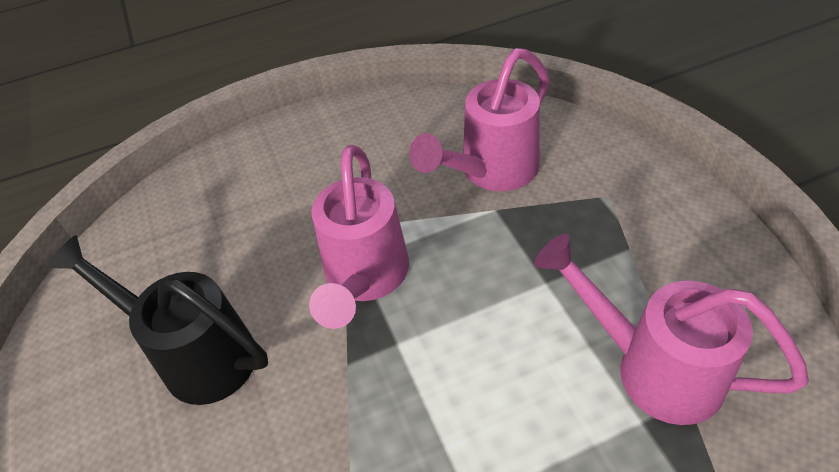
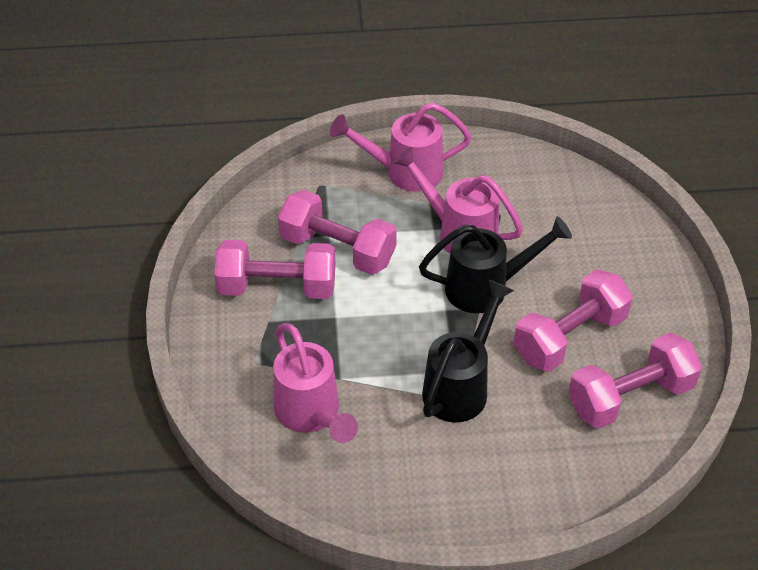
black watering can: [45,235,268,405] = 1 -> [419,216,572,313] [422,280,514,422] = 2
pink dumbbell: none = 0 -> [214,240,336,299] [278,190,397,275] [514,269,633,372] [568,333,702,429] = 4

